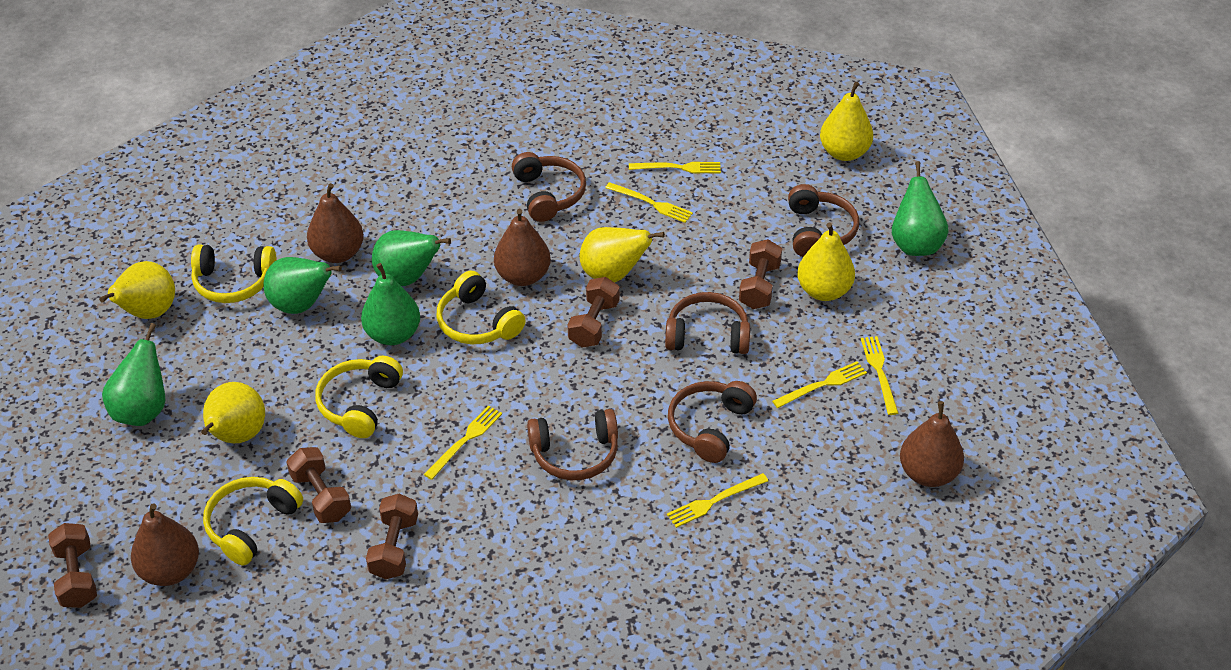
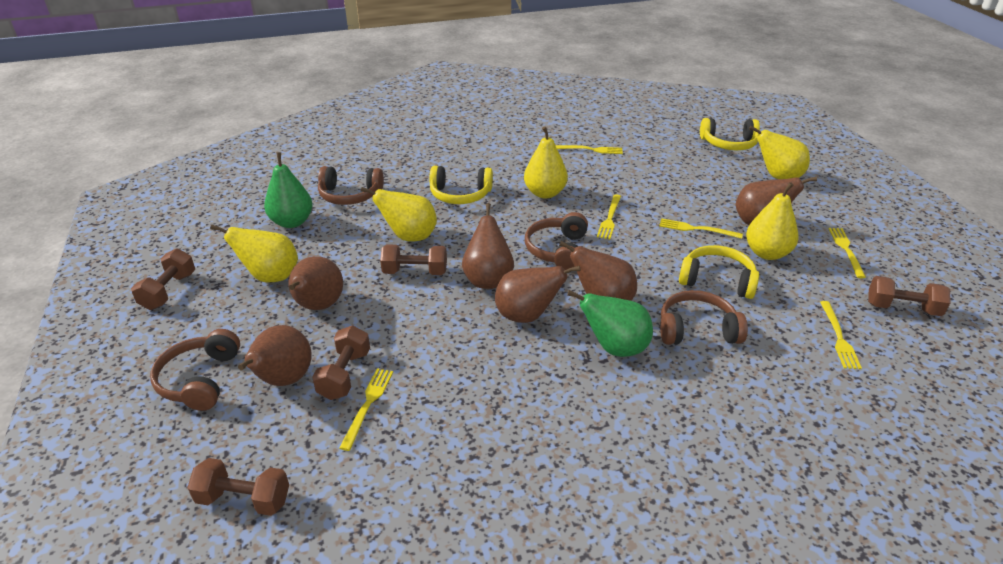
brown headphones: [512,152,586,222] [527,409,618,480] [665,292,750,354] [668,381,757,463] [788,184,859,257] = 5 -> [150,329,240,411] [318,166,384,205] [525,212,588,270] [660,290,748,345] = 4
brown pear: [131,503,199,586] [307,183,364,263] [494,209,551,286] [900,401,964,487] = 4 -> [238,325,312,386] [288,256,343,310] [462,203,514,289] [495,266,580,323] [559,241,637,301] [735,177,817,225] = 6
green pear: [102,323,165,426] [263,257,342,314] [361,263,420,345] [372,230,451,286] [892,161,949,256] = 5 -> [264,152,313,228] [567,290,653,357] = 2
yellow headphones: [191,244,277,303] [203,477,303,566] [315,356,403,438] [436,270,526,344] = 4 -> [430,166,493,204] [679,245,759,299] [700,118,760,150] = 3

